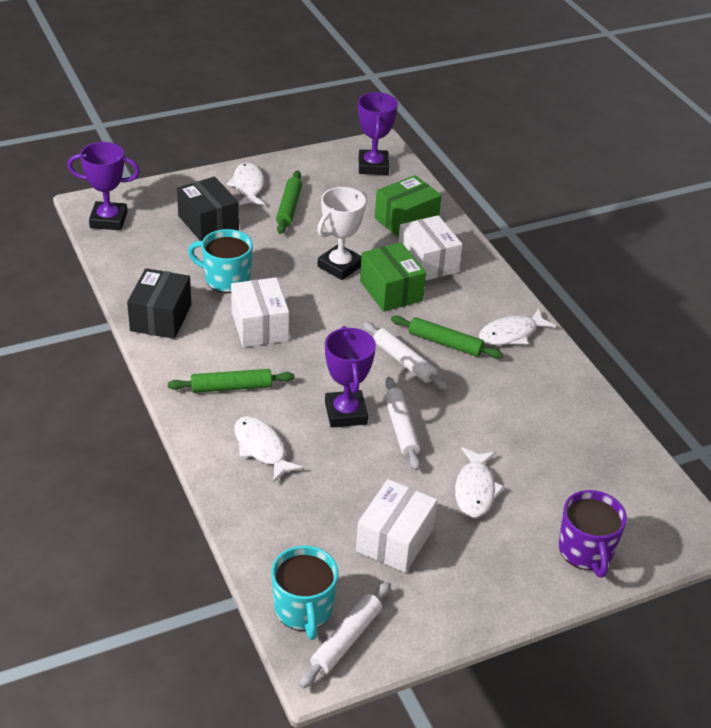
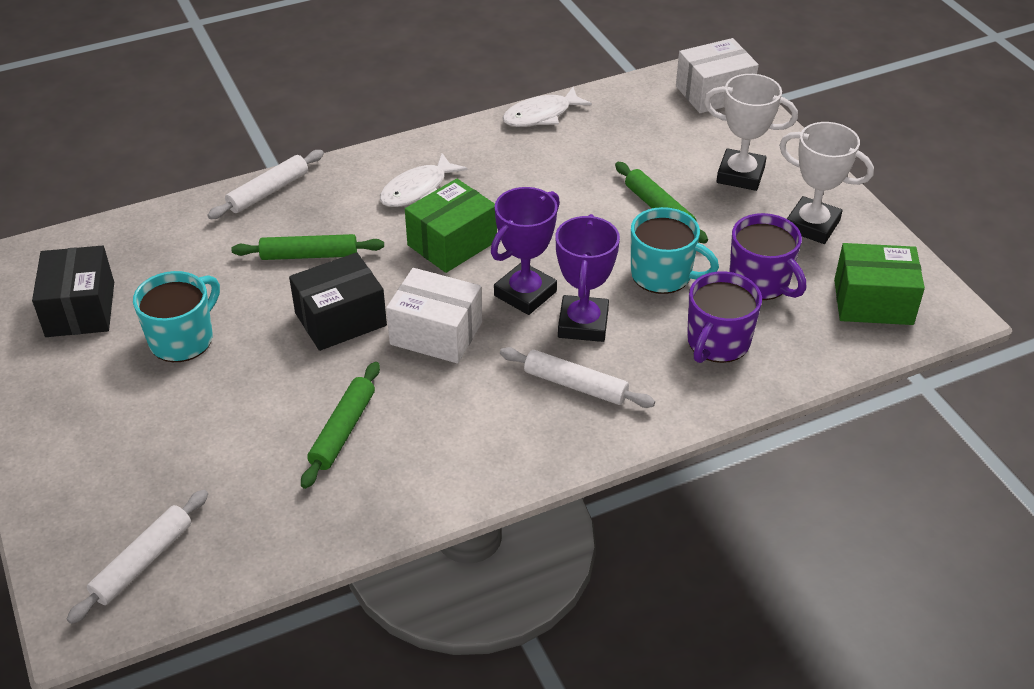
purple mug: [558,490,627,578] = 1 -> [687,271,762,363] [729,213,806,300] = 2
purple trophy: [67,142,140,230] [325,326,376,428] [358,92,398,175] = 3 -> [491,187,560,315] [556,214,620,342] = 2
white box: [231,277,289,347] [356,479,437,573] [398,215,463,281] = 3 -> [386,268,482,364] [676,38,759,113] = 2
white fish: [227,162,265,205] [234,416,304,482] [455,447,504,518] [479,308,556,345] = 4 -> [380,153,467,207] [502,87,592,127] = 2
white trophy: [317,187,367,280] = 1 -> [704,74,798,191] [779,122,874,244] = 2

